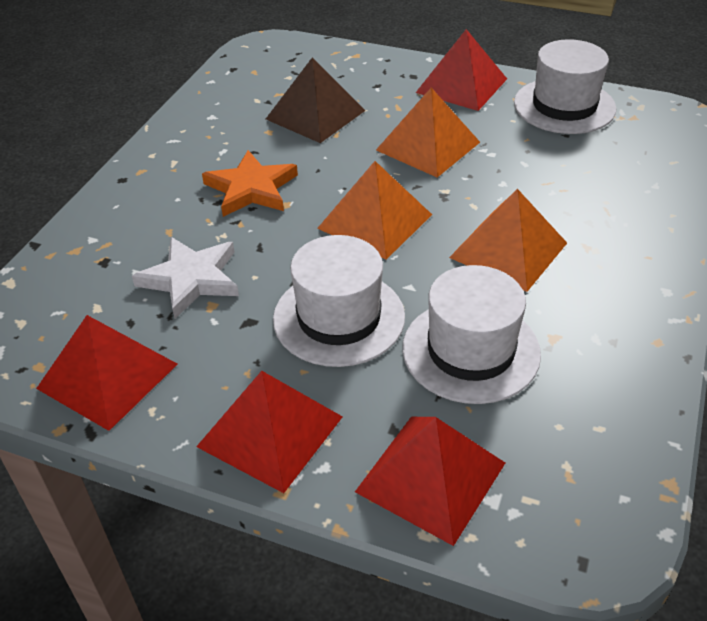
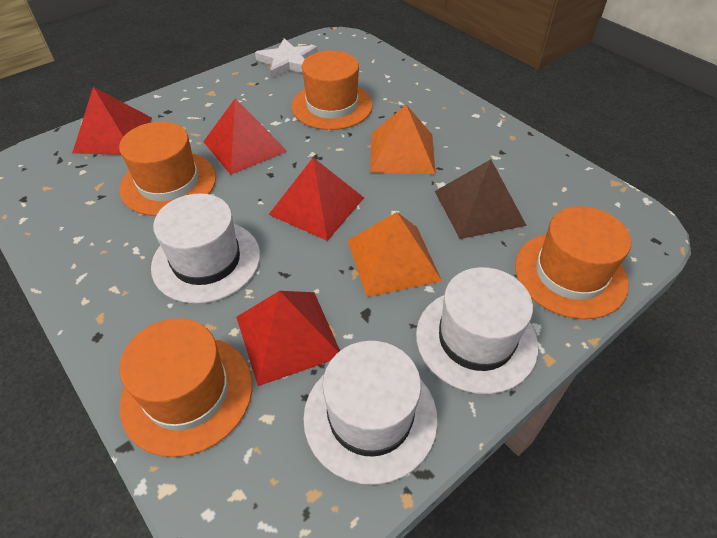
orange hat: none = 0 -> [119,121,216,216] [119,318,252,457] [291,51,373,130] [515,206,631,319] = 4
orange pyramid: [317,161,432,260] [376,88,480,177] [449,189,567,292] = 3 -> [347,212,442,297] [370,105,436,174] = 2
orange star: [202,150,298,217] = 1 -> none = 0

